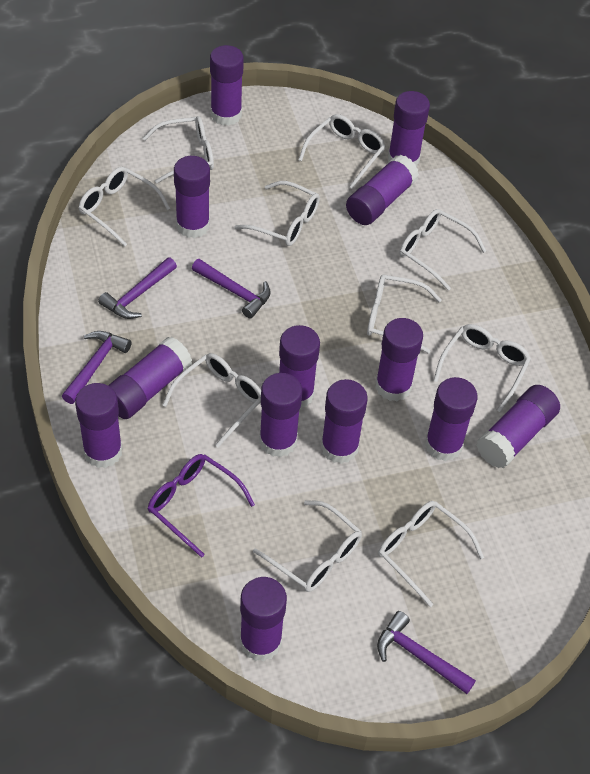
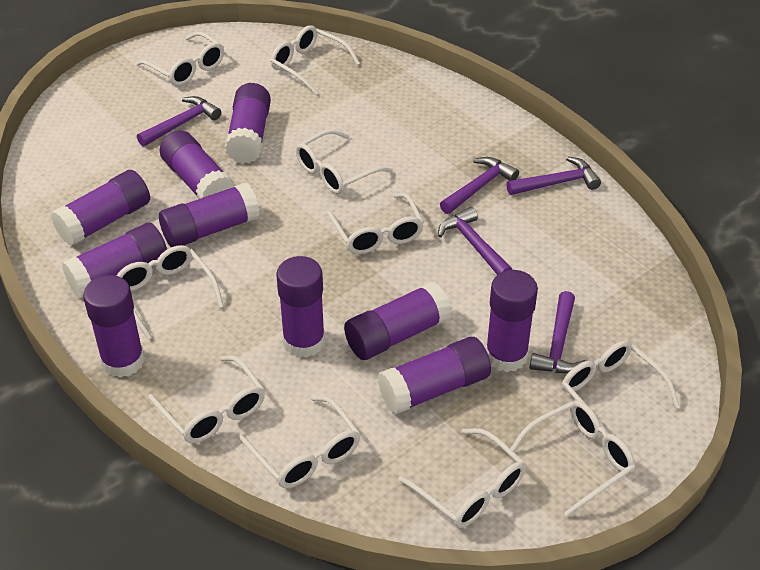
purple glasses: [148,454,255,558] = 1 -> none = 0
purple glue stick: [75,383,122,468] [108,337,192,419] [174,156,210,238] [210,45,244,126] [240,577,287,662] [259,373,302,457] [279,325,320,409] [321,379,368,464] [346,155,419,225] [375,318,423,401] [388,91,430,167] [425,377,478,461] [476,385,560,468] = 13 -> [51,170,150,246] [62,223,167,299] [83,275,145,378] [159,182,260,247] [160,130,234,199] [225,83,271,163] [276,256,325,358] [344,282,452,360] [378,337,491,414] [486,270,538,372] = 10
purple hammer: [62,331,132,404] [98,257,177,319] [192,259,271,319] [377,611,476,694] = 4 -> [137,96,221,147] [438,207,512,275] [440,157,519,214] [506,156,601,195] [530,291,586,373] = 5

